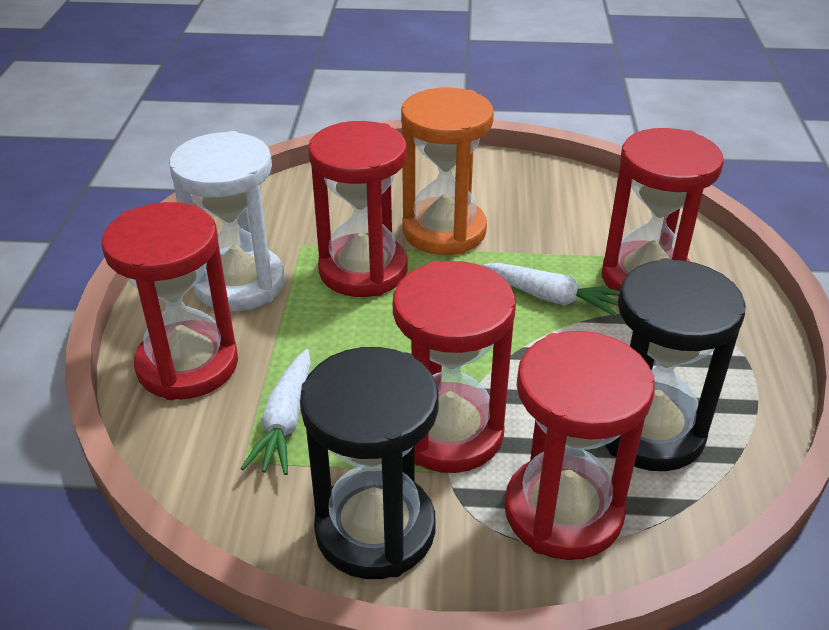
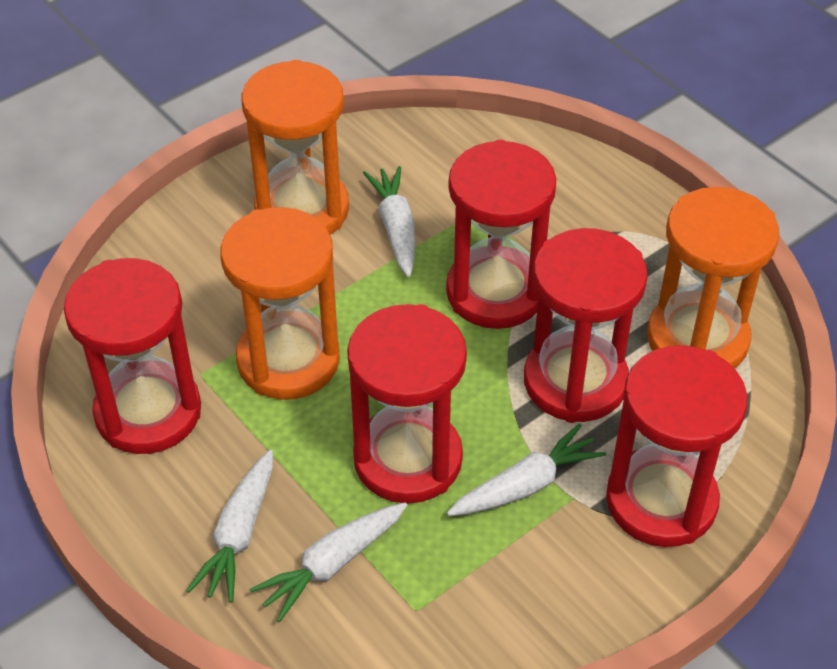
black hourglass: [300,347,439,579] [604,258,746,471] = 2 -> none = 0
orange hourglass: [401,88,494,255] = 1 -> [220,207,340,400] [241,60,349,234] [647,187,779,369] = 3
white carrot: [240,349,311,475] [483,263,620,317] = 2 -> [186,449,273,603] [249,502,407,622] [363,166,415,277] [447,423,606,516] = 4
white hourglass: [169,131,285,311] = 1 -> none = 0

